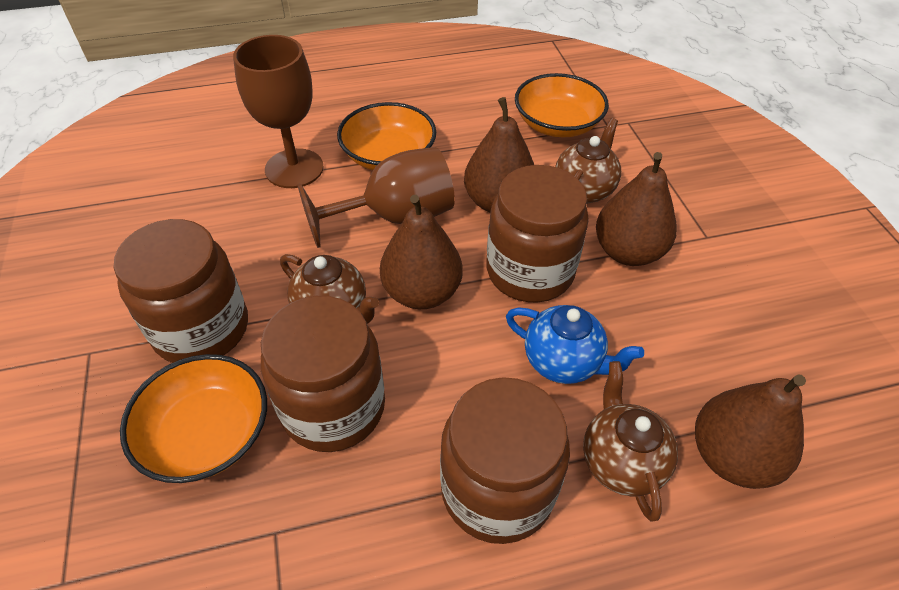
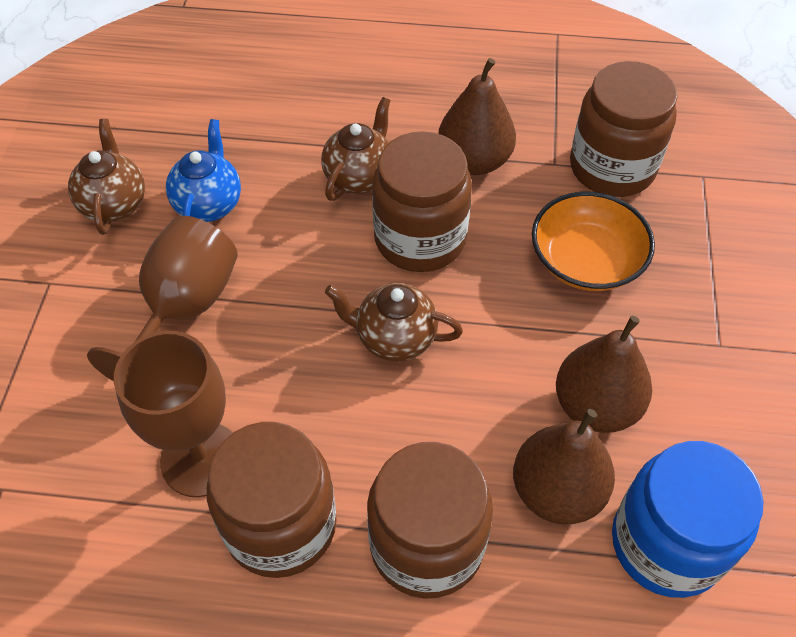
blue jar: none = 0 -> [612,441,764,598] = 1
brown pear: [380,195,463,309] [464,97,534,212] [596,152,677,266] [695,375,806,489] = 4 -> [438,58,516,175] [513,409,615,524] [556,316,652,433] = 3
orange bowl: [120,354,267,483] [337,102,436,170] [515,73,609,137] = 3 -> [532,192,655,291] = 1

